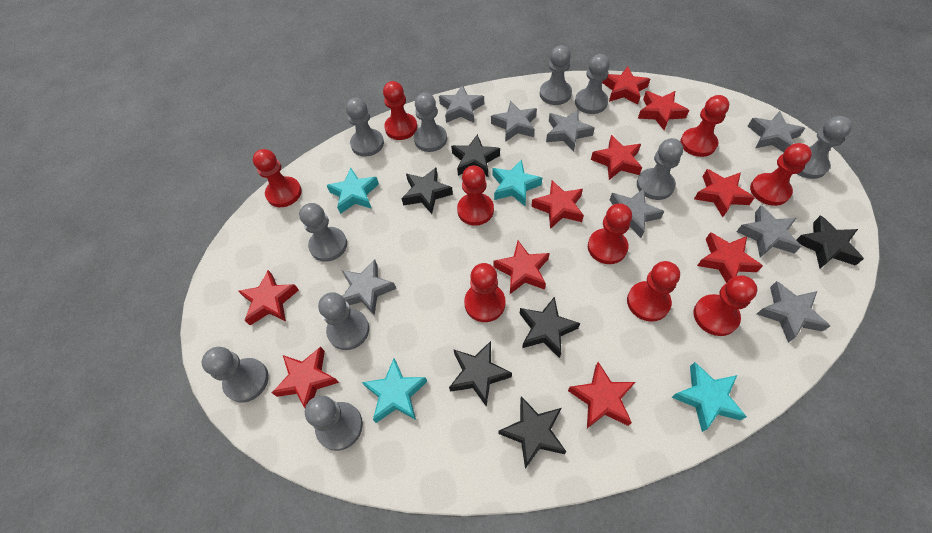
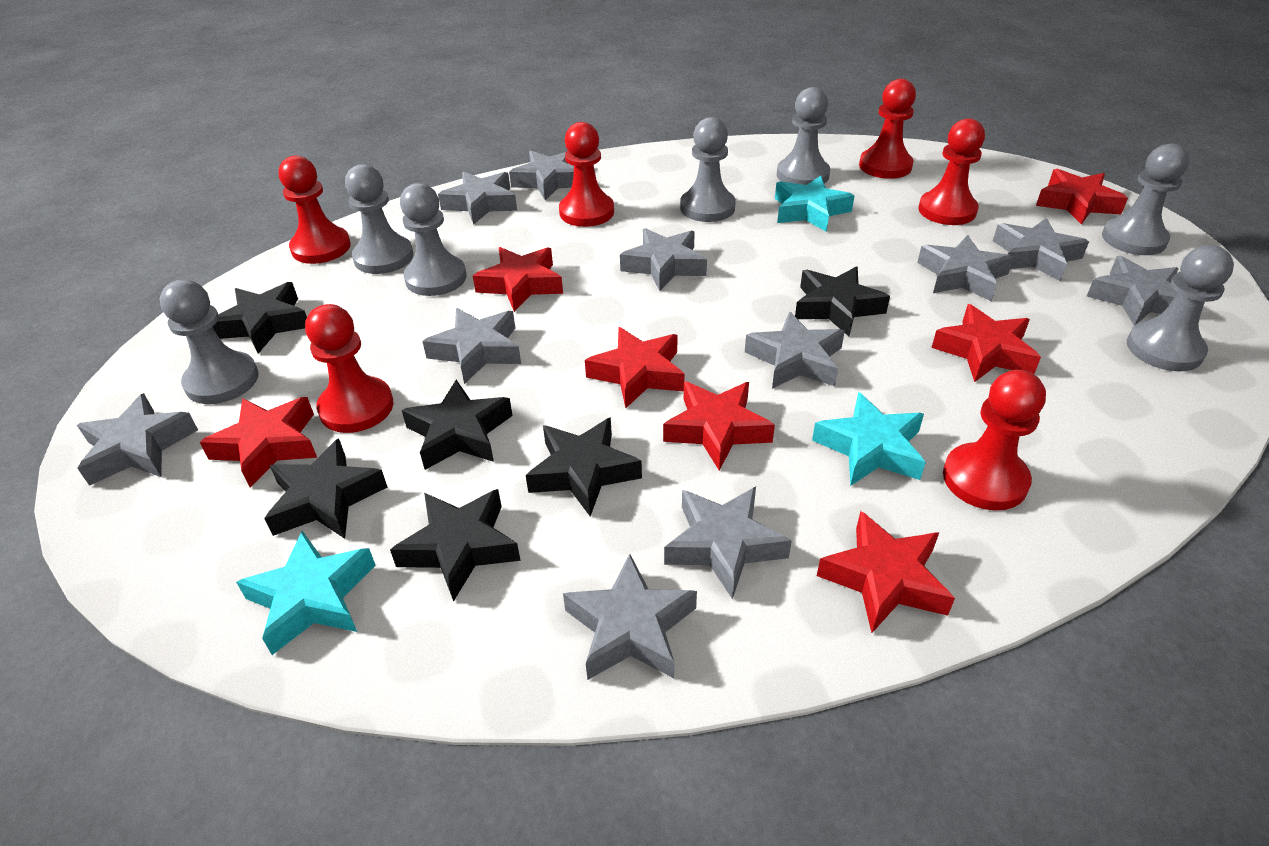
grey pawn: [202,347,269,403] [299,203,347,262] [305,396,363,451] [318,292,369,350] [346,98,384,157] [414,93,447,152] [540,45,572,105] [575,54,610,114] [637,138,683,200] [798,116,852,179] = 10 -> [160,280,258,404] [345,164,413,274] [400,183,467,296] [680,117,736,222] [777,87,830,185] [1102,143,1189,255] [1127,245,1234,372] = 7
grey star: [341,260,396,315] [439,85,484,123] [491,101,537,142] [546,110,595,151] [610,188,665,238] [736,205,801,258] [748,111,805,152] [757,281,830,342] = 8 -> [77,393,198,486] [422,308,521,384] [438,172,517,225] [509,151,574,200] [563,554,697,680] [620,228,707,291] [664,487,792,599] [745,312,845,389] [917,235,1014,301] [993,218,1089,281] [1087,256,1179,325] = 11
red pawn: [253,149,302,207] [383,81,417,140] [457,165,494,226] [464,263,505,322] [588,204,632,264] [627,261,680,322] [680,95,729,157] [694,275,757,336] [750,143,812,206] = 9 -> [278,156,351,264] [305,304,394,433] [559,122,614,227] [859,79,916,179] [919,118,985,225] [943,370,1046,510] = 6
red star: [238,270,299,325] [272,347,339,408] [493,241,550,294] [531,180,584,229] [568,362,635,428] [591,135,642,180] [602,66,650,105] [638,91,689,130] [694,169,755,217] [697,232,763,283] = 10 -> [200,397,317,488] [473,247,563,312] [585,327,685,408] [663,382,775,471] [817,511,955,633] [932,304,1041,382] [1036,169,1128,225] = 7
turquoise star: [327,168,379,214] [362,358,427,423] [493,159,542,206] [671,362,747,432] = 4 -> [236,531,376,655] [775,176,854,232] [812,392,926,486] = 3

